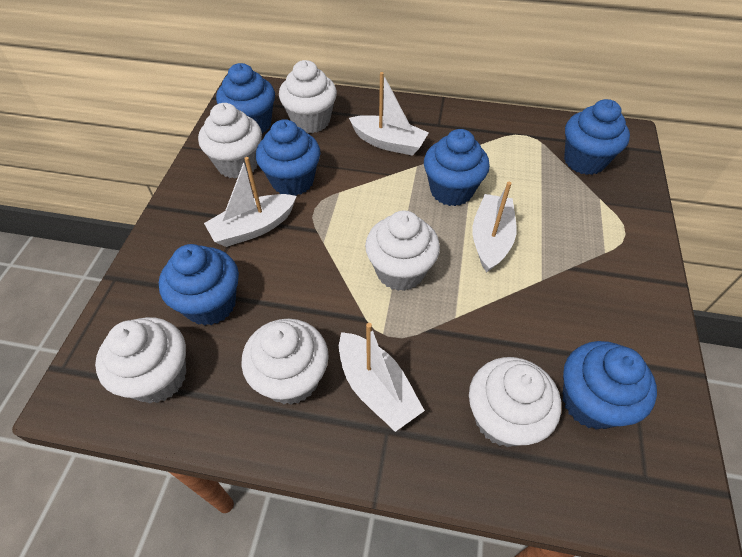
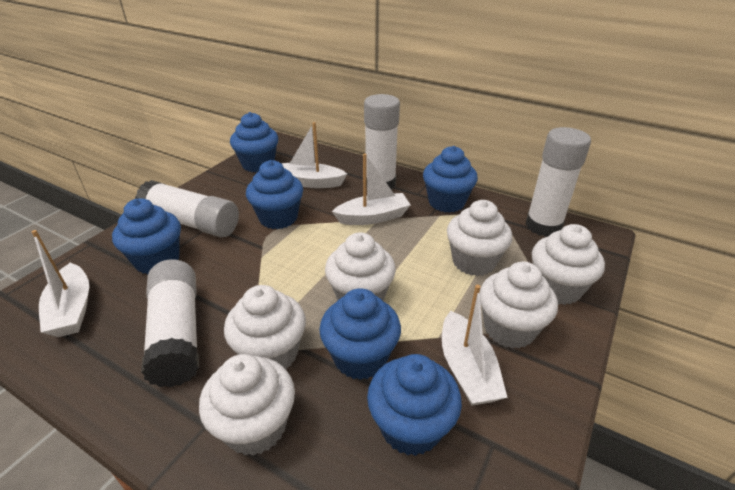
white glue stick: none = 0 -> [135,180,239,237] [141,259,199,387] [364,94,400,190] [525,127,591,237] = 4

